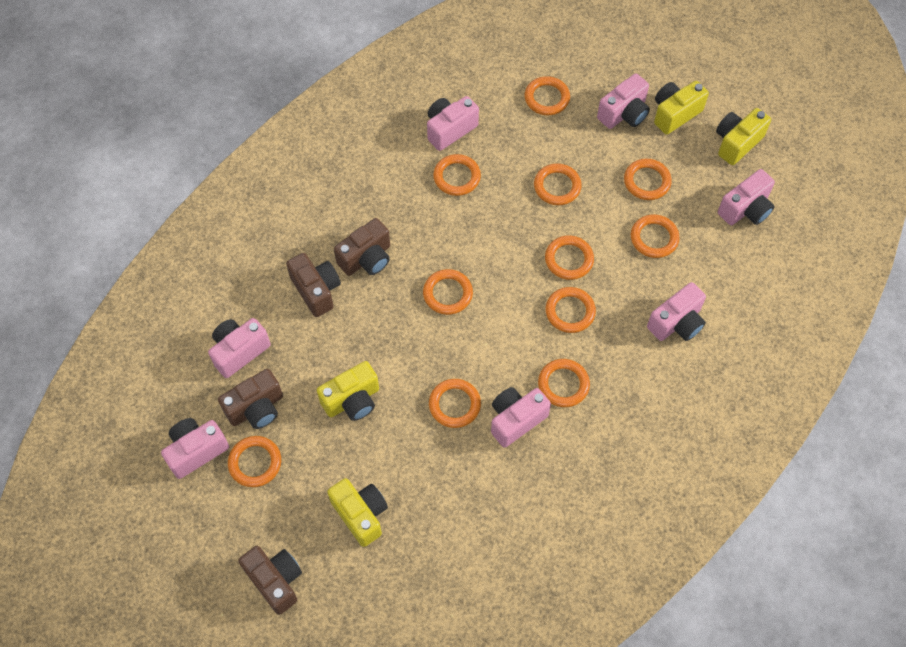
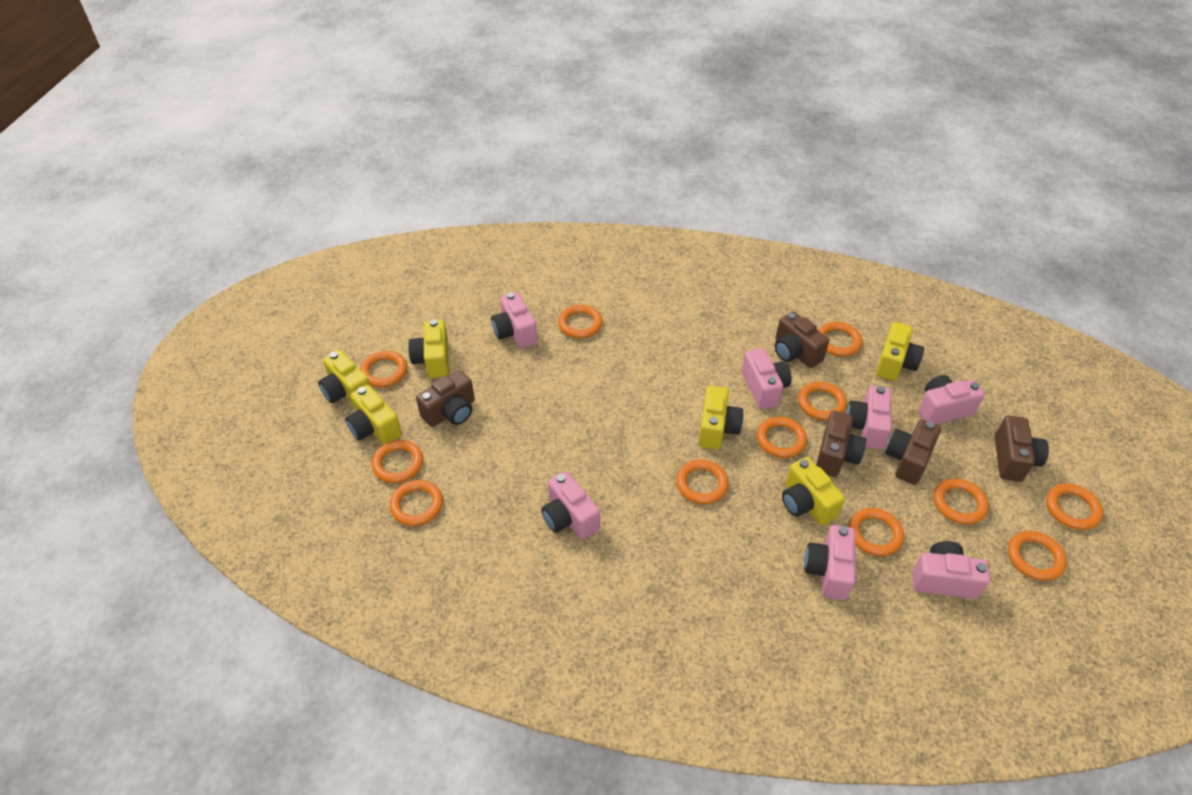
brown camera: [218,369,283,429] [238,546,302,615] [286,253,341,317] [334,218,390,276] = 4 -> [416,370,475,427] [775,312,829,368] [816,411,866,477] [885,419,941,485] [995,416,1049,482] = 5
orange ring: [228,436,281,487] [423,269,473,315] [429,379,481,428] [433,154,481,196] [524,76,570,115] [534,163,582,205] [538,359,590,407] [545,235,594,280] [545,287,596,333] [624,159,672,200] [631,214,680,258] = 11 -> [360,351,407,388] [372,440,423,483] [389,480,443,526] [558,305,603,338] [676,460,729,504] [757,417,807,458] [798,382,847,421] [818,322,862,357] [848,508,904,556] [934,478,989,525] [1008,531,1067,581] [1046,483,1103,530] = 12
yellow camera: [317,361,379,421] [327,478,388,547] [654,81,709,135] [716,108,771,165] = 4 -> [318,350,370,404] [345,385,402,445] [408,319,449,378] [699,385,743,449] [782,457,845,526] [876,322,924,381] = 6

